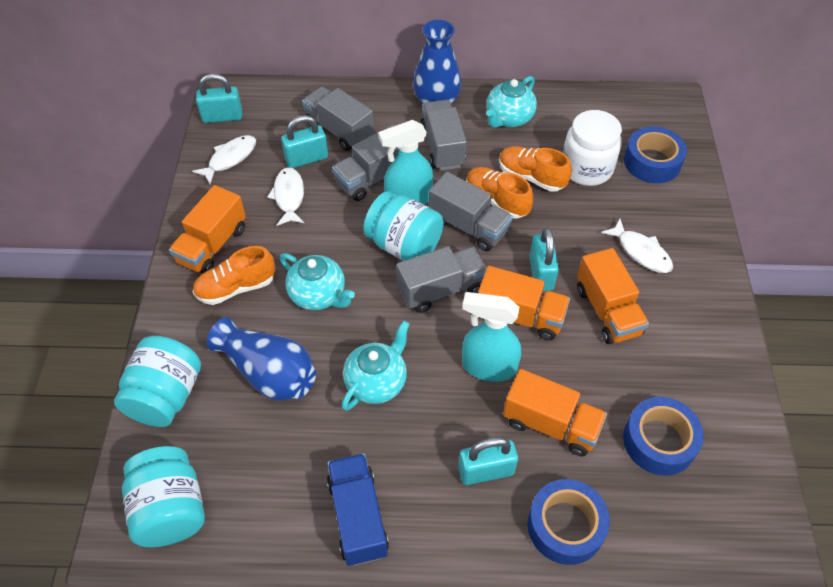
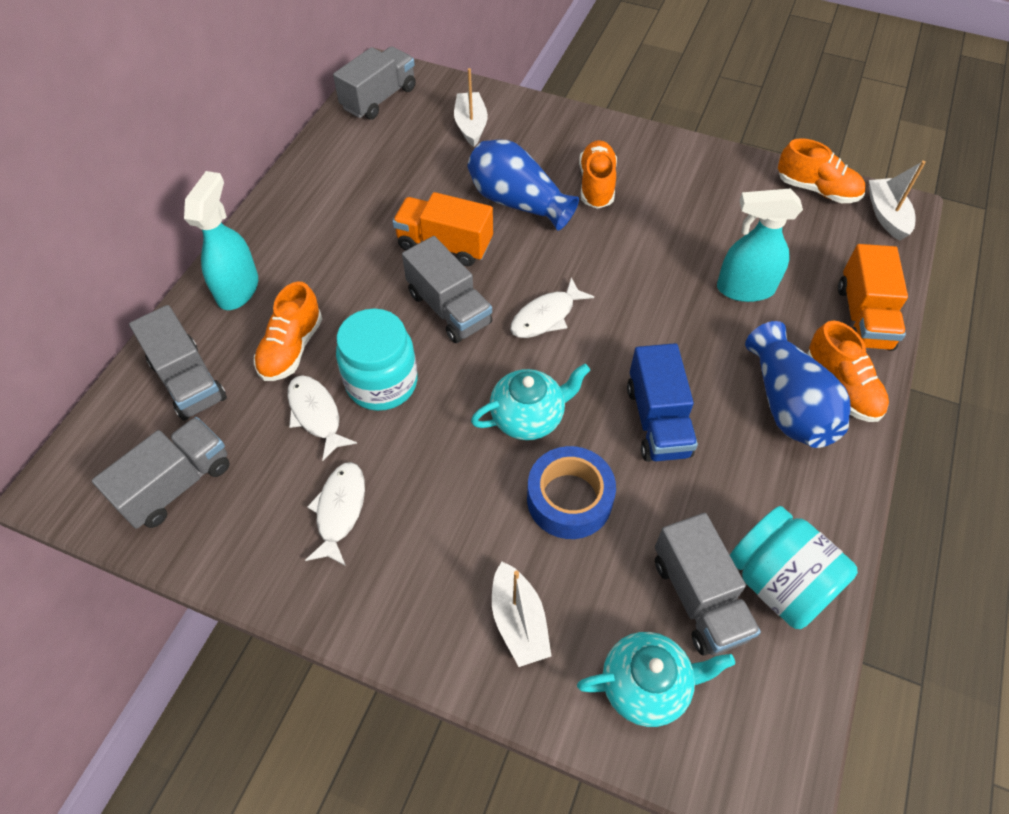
blue tape: [528,479,610,565] [623,397,704,476] [624,127,687,183] = 3 -> [527,446,616,539] = 1
orange shoe: [193,246,275,305] [467,167,533,219] [499,146,572,192] = 3 -> [254,281,322,381] [579,140,617,209] [778,138,866,203] [807,321,889,422] = 4
orange truck: [169,185,246,274] [478,266,570,340] [503,369,607,457] [577,248,649,344] = 4 -> [392,192,493,266] [838,244,908,351] = 2
turquoise jar: [114,336,201,427] [122,446,205,547] [363,191,444,261] = 3 -> [336,309,418,411] [730,506,858,629] = 2
turquoise padlock: [196,73,242,123] [281,115,328,168] [458,437,518,485] [529,228,559,291] = 4 -> none = 0
turquoise teapot: [280,253,355,310] [342,320,409,411] [486,76,537,128] = 3 -> [471,364,590,440] [577,632,735,727] = 2
white boat: none = 0 -> [454,68,488,147] [492,561,551,667] [869,161,926,241] = 3
white jar: [563,110,622,186] = 1 -> none = 0

